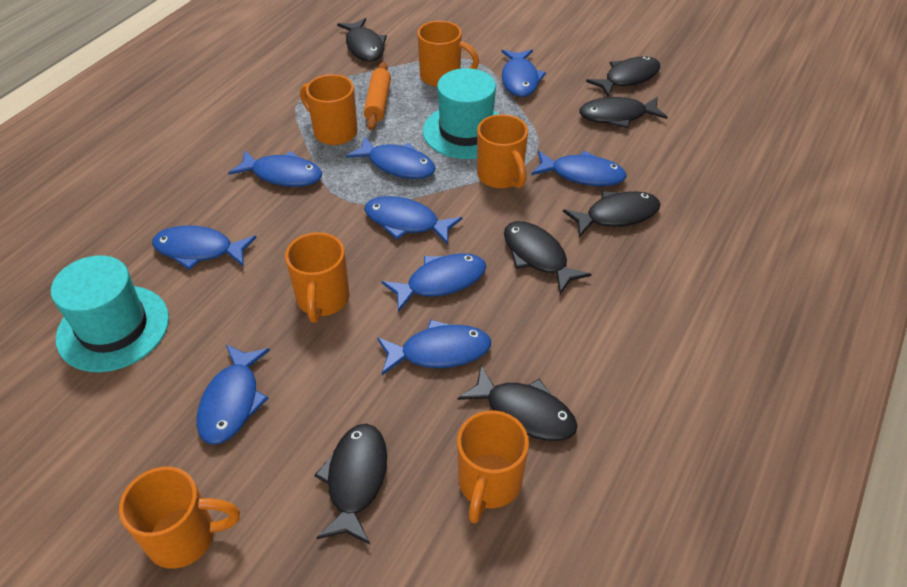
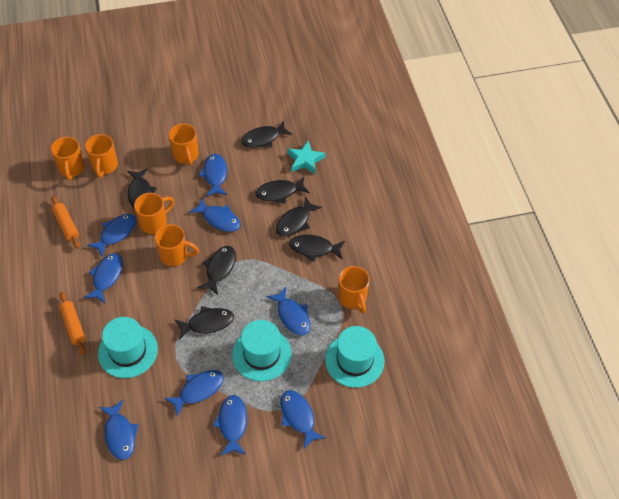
orange rolling pin: [364,62,391,130] = 1 -> [51,196,80,249] [59,292,85,355] = 2
turquoise hat: [51,255,169,372] [423,68,499,159] = 2 -> [98,317,158,378] [232,320,292,381] [325,326,385,388] = 3
turquoise star: none = 0 -> [287,141,325,174] = 1

